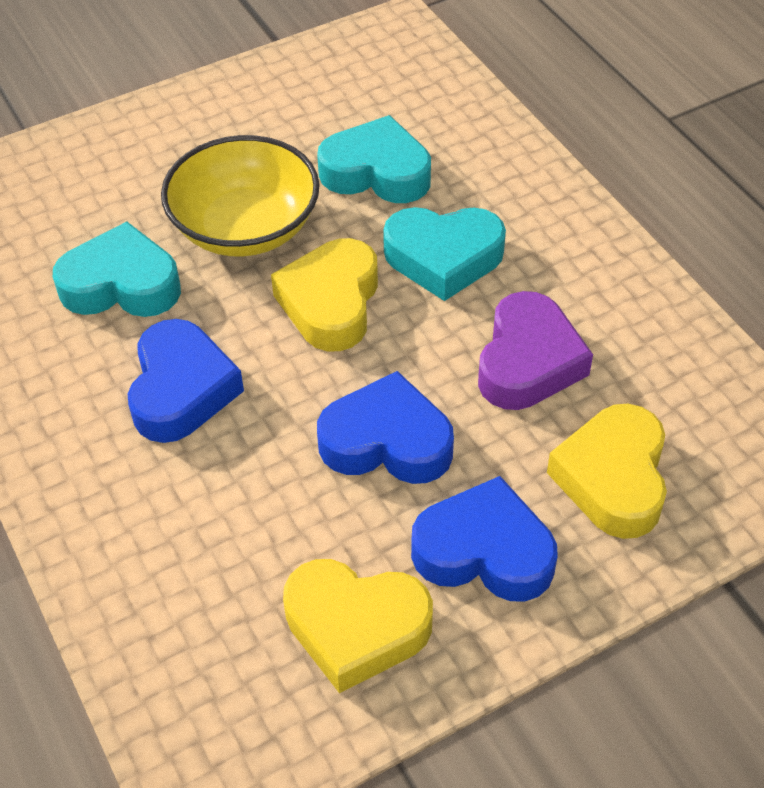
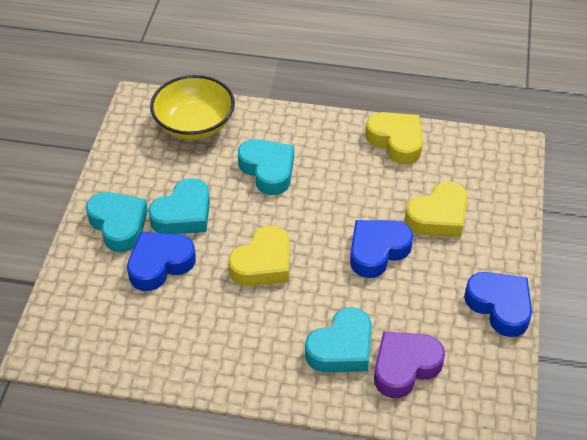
turquoise heart: [53,222,181,317] [317,115,431,203] [383,207,506,301] = 3 -> [86,192,148,252] [148,178,210,234] [238,139,294,195] [305,307,372,373] = 4

